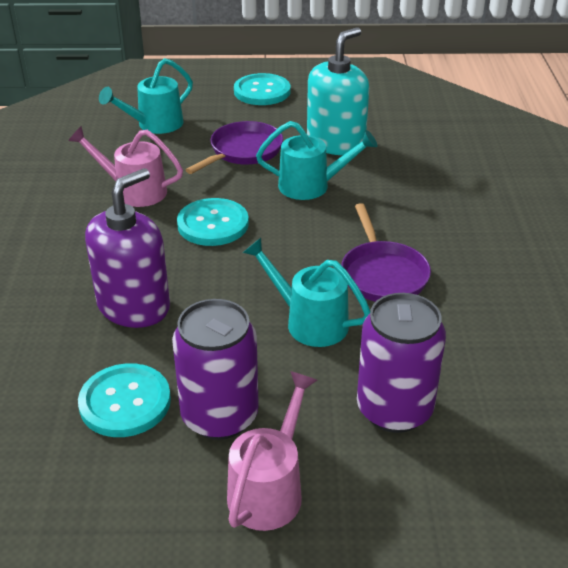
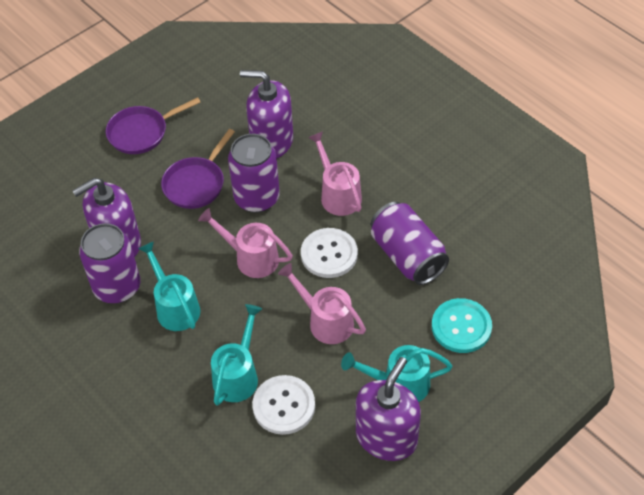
pink watering can: [68,126,183,207] [227,371,317,531] = 2 -> [198,208,293,278] [278,263,366,344] [308,131,362,216] = 3
purple can: [172,299,259,440] [357,293,446,433] = 2 -> [79,223,140,304] [228,134,280,213] [371,202,449,285] = 3
purple soap dispenser: [85,168,170,328] = 1 -> [72,178,141,257] [240,70,293,158] [356,357,421,461] = 3
turquoise button: [78,363,171,437] [177,198,249,246] [234,73,290,105] = 3 -> [432,298,492,353] = 1
turquoise soap dispenser: [307,27,369,155] = 1 -> none = 0
white button: none = 0 -> [252,375,315,435] [301,228,358,278] = 2

